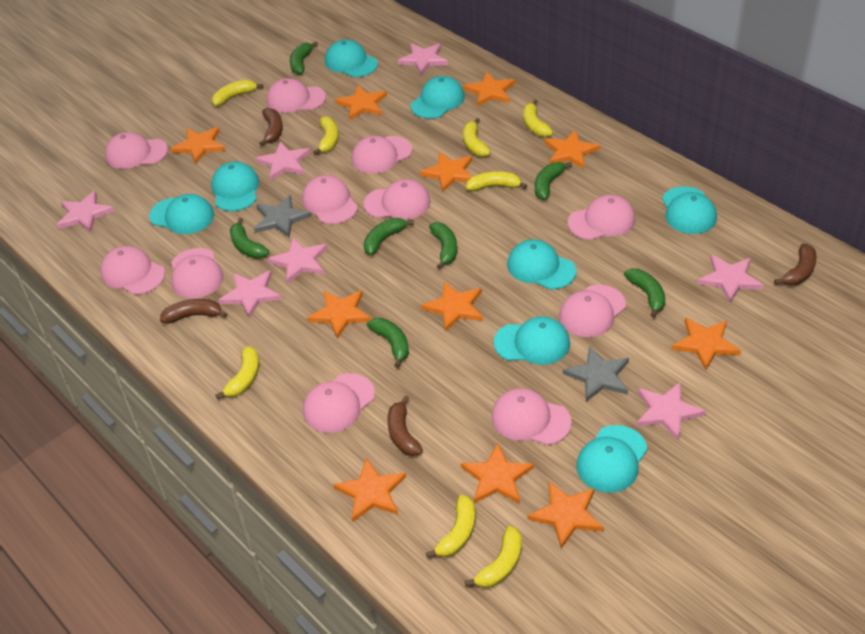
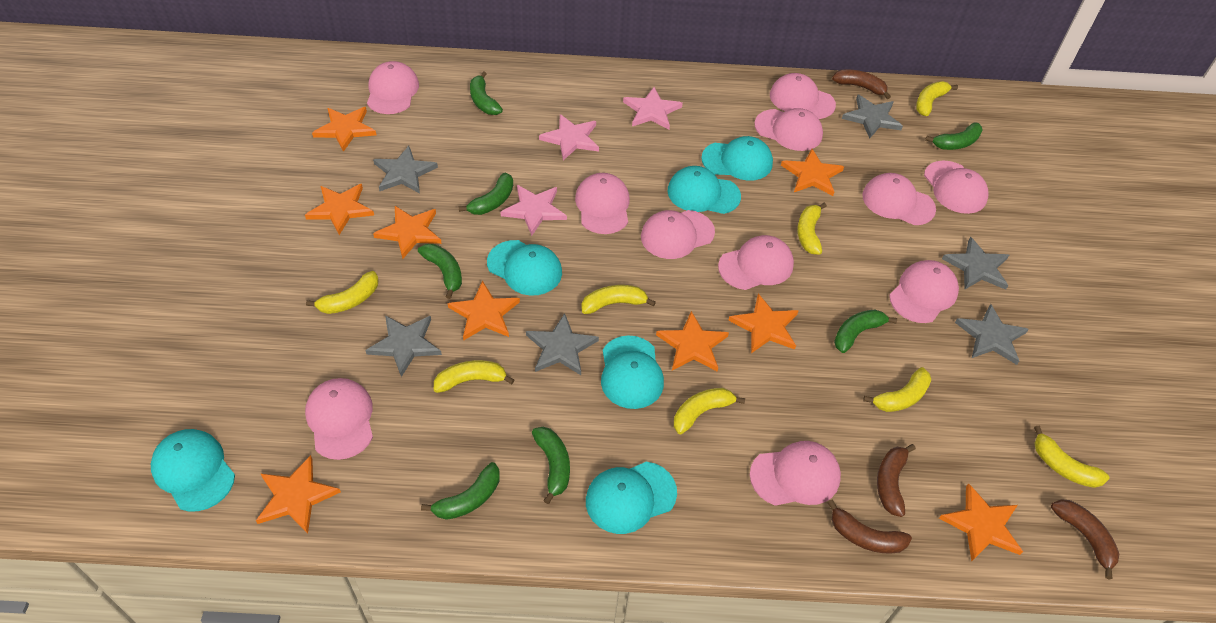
grey star: [254,195,312,237] [563,346,629,402] = 2 -> [365,315,442,377] [373,146,438,193] [526,313,599,375] [842,95,903,139] [942,237,1009,290] [955,304,1029,365] = 6
orange star: [171,127,226,164] [307,290,371,339] [333,458,406,522] [335,85,387,120] [420,152,473,193] [421,282,483,332] [461,442,534,504] [463,72,515,107] [527,482,604,549] [544,130,600,169] [671,318,741,370] = 11 -> [256,455,341,534] [305,184,374,235] [312,107,376,152] [373,206,442,259] [448,281,520,341] [656,311,729,372] [728,294,799,353] [781,149,844,196] [939,483,1023,561] = 9
pink star: [56,191,115,232] [218,270,282,318] [255,141,311,181] [268,237,327,284] [397,43,448,75] [636,382,706,441] [697,255,764,303] = 7 -> [501,185,567,236] [539,114,599,160] [623,87,683,129] = 3
turquoise cap: [149,194,214,234] [211,161,259,211] [325,39,378,77] [411,76,465,119] [494,316,570,365] [507,239,576,290] [576,425,648,493] [662,186,717,234] = 8 -> [151,429,235,512] [487,240,562,296] [586,462,677,534] [601,336,664,409] [668,166,741,214] [701,136,773,181] = 6

